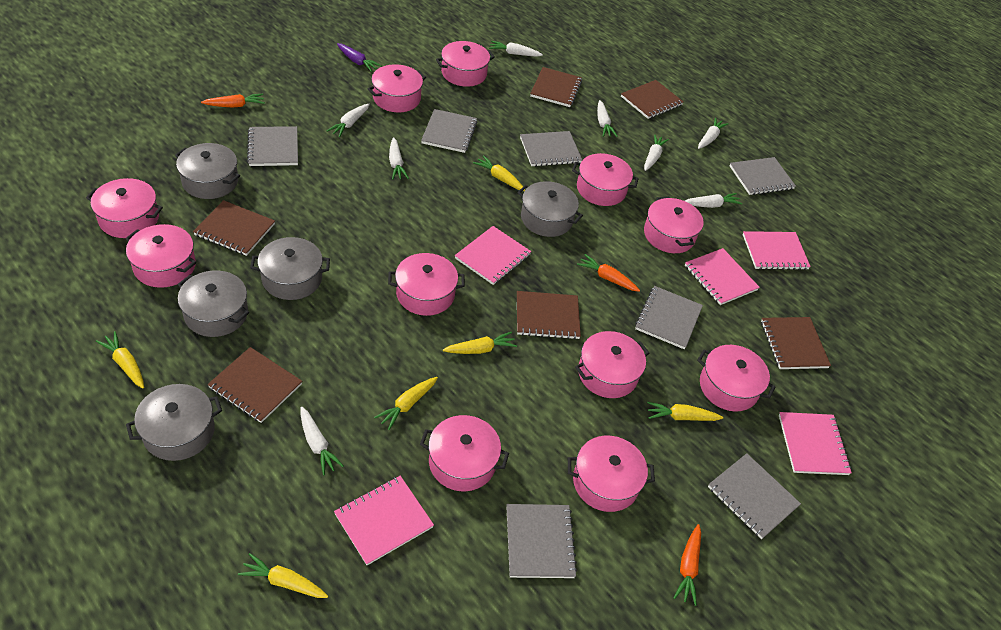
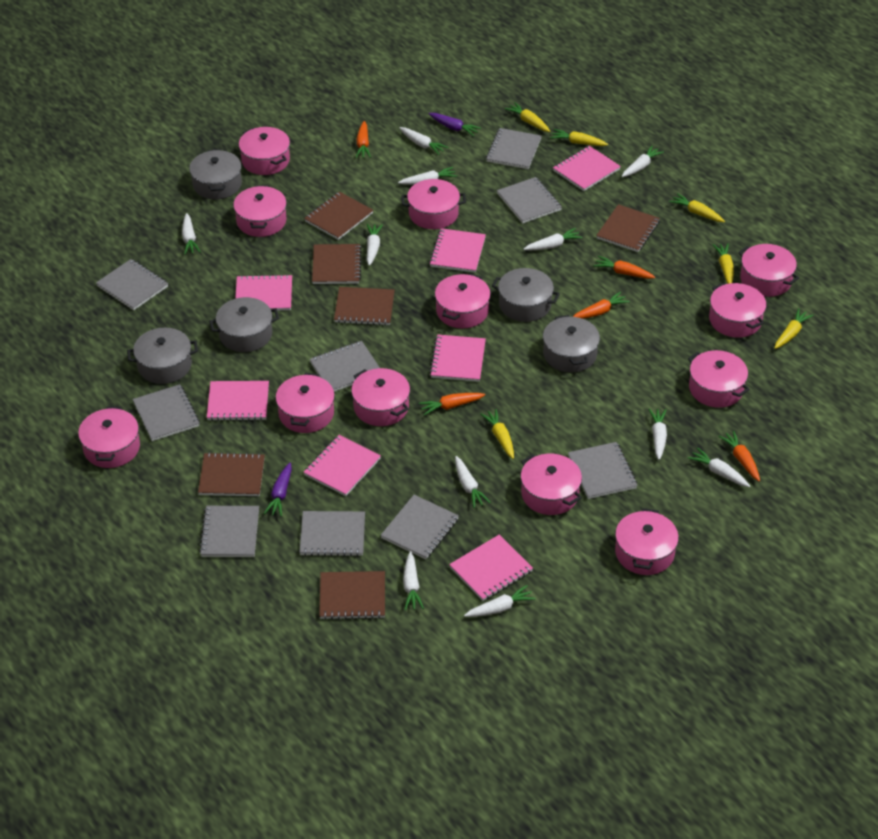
grey notebook: [247,126,298,166] [421,109,477,153] [507,504,577,578] [520,131,582,167] [635,286,703,349] [708,453,801,539] [730,157,796,195] = 7 -> [96,259,168,310] [133,384,200,441] [199,506,259,557] [300,511,365,556] [310,341,380,392] [380,495,459,559] [486,128,542,169] [497,177,562,223] [568,442,638,499] = 9
orange carrot: [201,94,265,108] [577,254,640,292] [674,524,701,606] = 3 -> [355,121,371,158] [419,393,485,416] [573,292,630,319] [593,256,655,279] [718,431,760,481] = 5
pink notebook: [334,476,434,565] [455,226,531,285] [685,248,760,305] [743,231,811,270] [779,412,852,475] = 5 -> [207,381,269,421] [235,274,292,311] [303,435,381,496] [429,228,486,273] [430,335,486,382] [449,534,533,601] [553,146,621,191] = 7
pink pot: [86,178,163,238] [126,224,196,288] [368,64,426,112] [388,253,465,316] [420,415,509,491] [436,41,495,87] [568,436,655,512] [572,153,639,206] [575,331,649,398] [644,196,704,253] [697,345,776,412] = 11 -> [78,406,140,468] [233,185,287,237] [239,127,290,175] [276,373,335,433] [351,368,410,426] [401,179,466,229] [435,273,491,328] [521,454,582,515] [615,508,679,575] [688,350,750,408] [709,283,766,338] [738,244,799,297] = 12
purple carrot: [337,43,382,72] = 1 -> [264,463,292,517] [428,113,481,136] = 2
white carrot: [300,407,344,476] [327,104,370,137] [389,137,409,180] [489,41,543,57] [597,100,618,137] [644,134,669,171] [685,193,742,208] [698,118,729,149] = 8 -> [182,213,201,255] [367,224,383,266] [398,167,457,185] [399,127,448,155] [403,551,424,610] [455,456,491,508] [464,585,536,617] [524,228,583,250] [622,146,664,177] [649,409,667,460] [688,448,750,487] = 11

